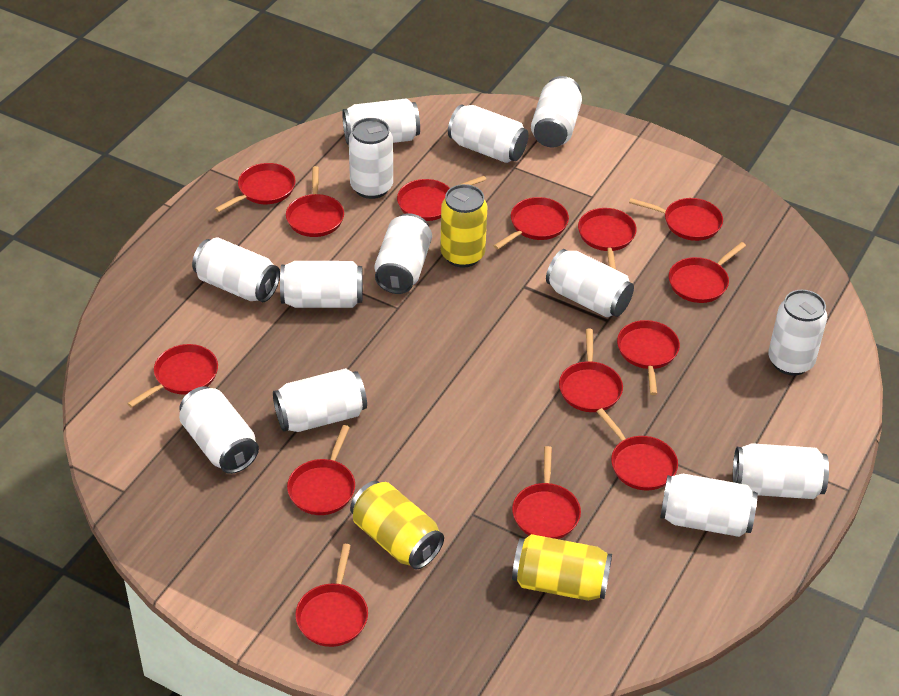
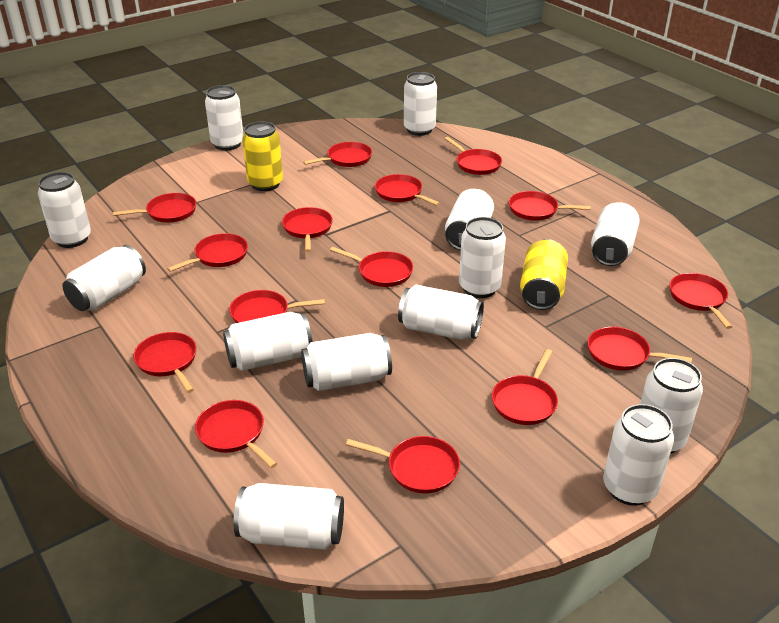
red pan: [127,344,218,408] [215,163,296,213] [286,166,344,237] [287,425,355,515] [295,544,368,647] [397,176,486,221] [494,197,569,249] [512,446,581,539] [559,329,623,412] [578,208,637,270] [597,408,678,491] [617,320,680,395] [629,198,723,241] [668,242,746,303] = 14 -> [113,193,196,223] [133,332,197,393] [167,233,248,272] [195,400,277,468] [229,290,325,323] [282,207,333,252] [303,142,372,167] [330,247,413,287] [346,436,460,493] [375,174,440,206] [445,137,502,175] [492,349,558,425] [509,191,591,221] [587,327,692,371] [670,273,732,329] = 15
yellow can: [350,481,444,569] [440,184,488,268] [512,534,612,601] = 3 -> [242,121,283,191] [520,239,568,310] = 2

